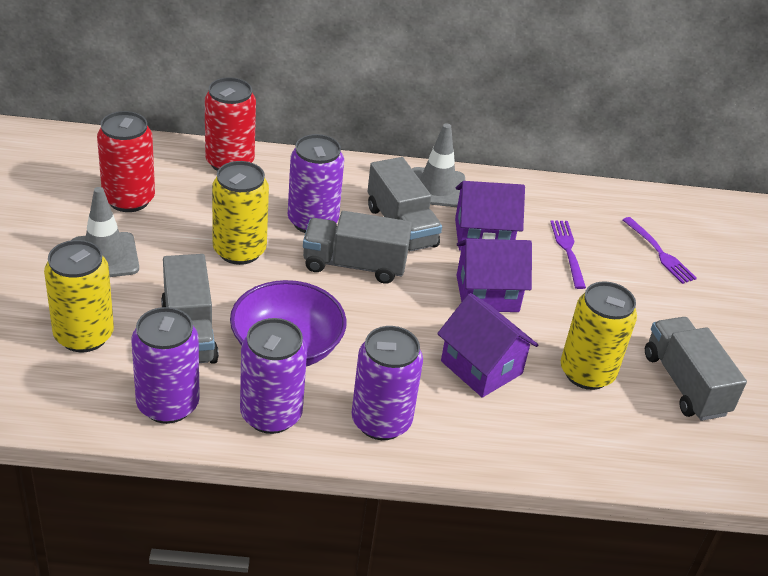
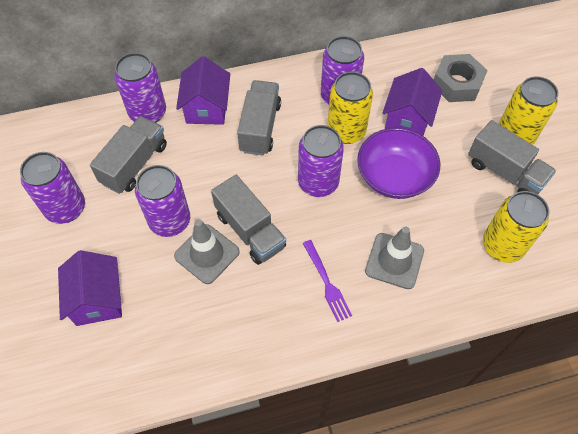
grey nut: none = 0 -> [434,54,488,102] = 1
purple can: [132,307,200,424] [240,318,307,434] [288,134,344,233] [352,326,423,440] = 4 -> [20,152,85,224] [114,53,166,123] [135,165,190,237] [298,125,344,197] [321,36,364,105] = 5
purple fork: [550,220,586,289] [623,217,697,284] = 2 -> [303,240,352,322] = 1
red can: [97,111,155,212] [205,77,256,171] = 2 -> none = 0

